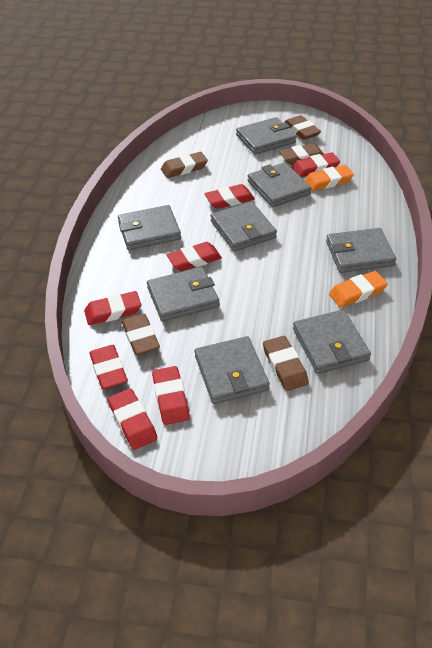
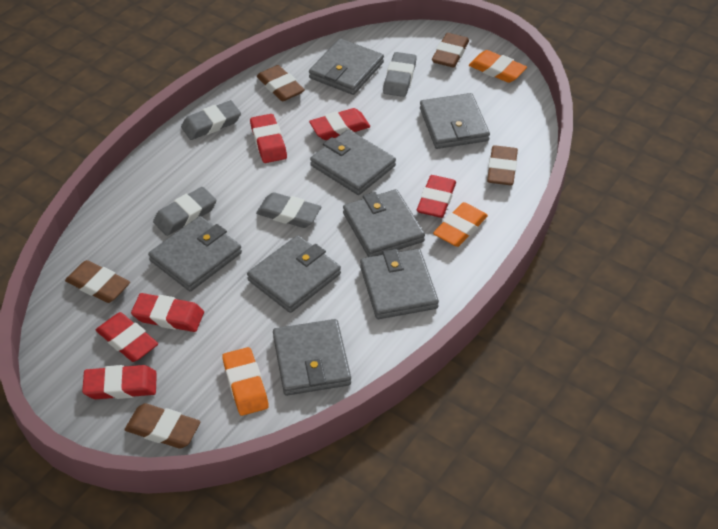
grey eraser: none = 0 -> [153,187,217,236] [181,100,241,140] [256,192,321,228] [383,52,417,97] = 4
orange eraser: [304,165,354,191] [329,271,388,308] = 2 -> [222,347,269,416] [433,202,488,247] [469,50,527,83] = 3
red eraser: [84,291,141,325] [89,345,128,389] [108,388,157,450] [152,366,189,425] [167,242,222,271] [204,184,255,209] [292,152,340,177] = 7 -> [82,365,157,399] [96,312,158,362] [131,293,204,332] [250,114,287,163] [309,108,370,140] [417,175,456,218] = 6

